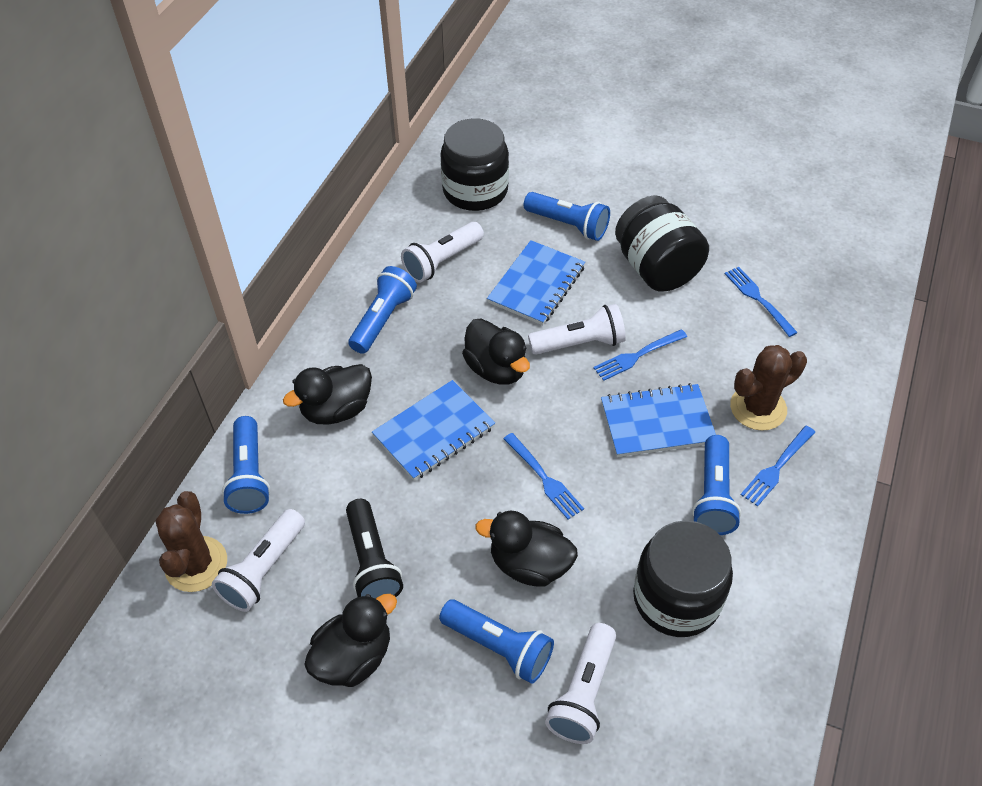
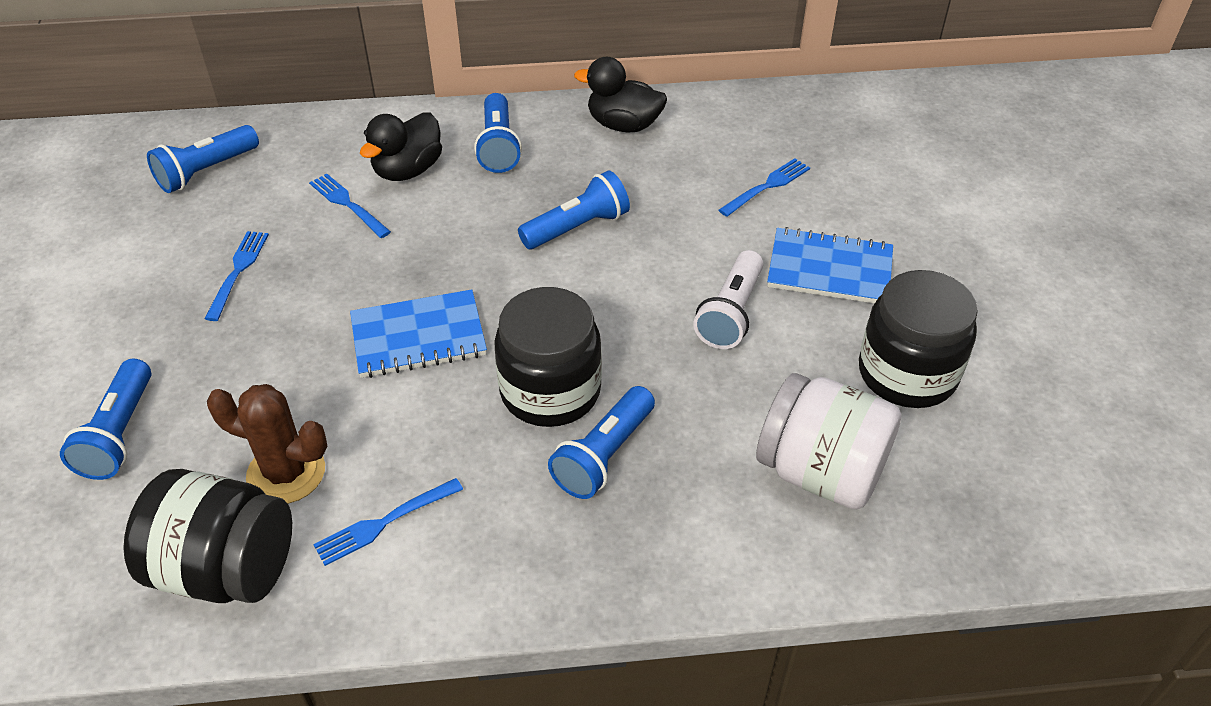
black duck: [283,364,372,425] [304,594,397,687] [462,319,530,385] [475,511,578,587] = 4 -> [360,112,442,181] [574,57,667,132] = 2
black flashlight: [346,499,403,599] = 1 -> none = 0
blue notebook: [372,380,495,481] [487,240,585,325] [601,383,716,457] = 3 -> [350,289,487,378] [767,227,893,304] = 2
brown cactus: [155,491,227,592] [730,345,807,431] = 2 -> [207,384,327,504] = 1
white flashlight: [212,509,305,612] [401,222,484,283] [528,304,626,355] [545,623,616,744] = 4 -> [693,250,763,349] = 1
white jar: none = 0 -> [756,373,902,510] = 1

